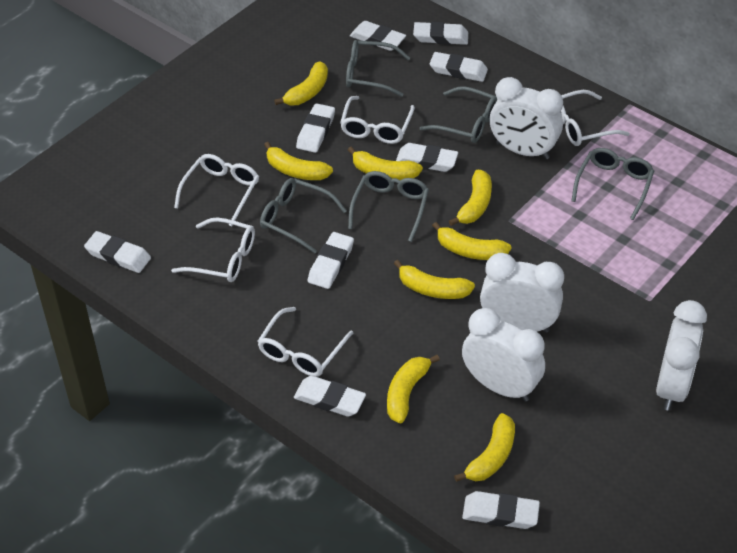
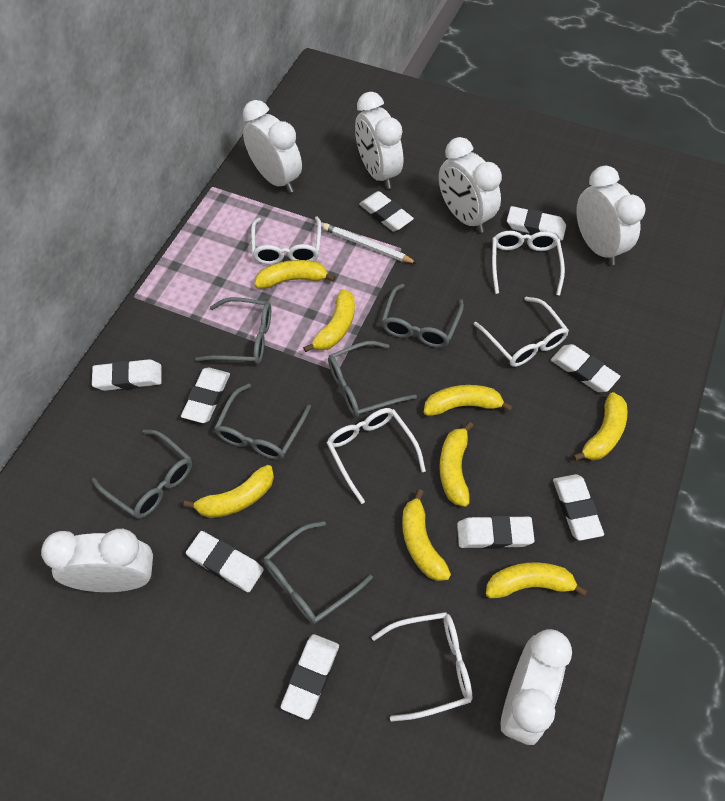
grey glasses: [260,178,347,254] [346,40,410,97] [348,171,429,242] [420,86,498,143] [571,148,654,220] = 5 -> [91,429,192,519] [195,297,271,364] [214,384,311,460] [264,521,373,624] [328,341,417,417] [381,284,464,348] = 6
white clock: [462,308,545,402] [480,253,564,333] [490,77,563,159] [656,300,707,411] = 4 -> [41,529,153,592] [243,100,302,193] [355,92,403,189] [439,137,502,233] [501,629,572,745] [576,166,646,265] = 6
white pencil: none = 0 -> [323,223,417,264] = 1

